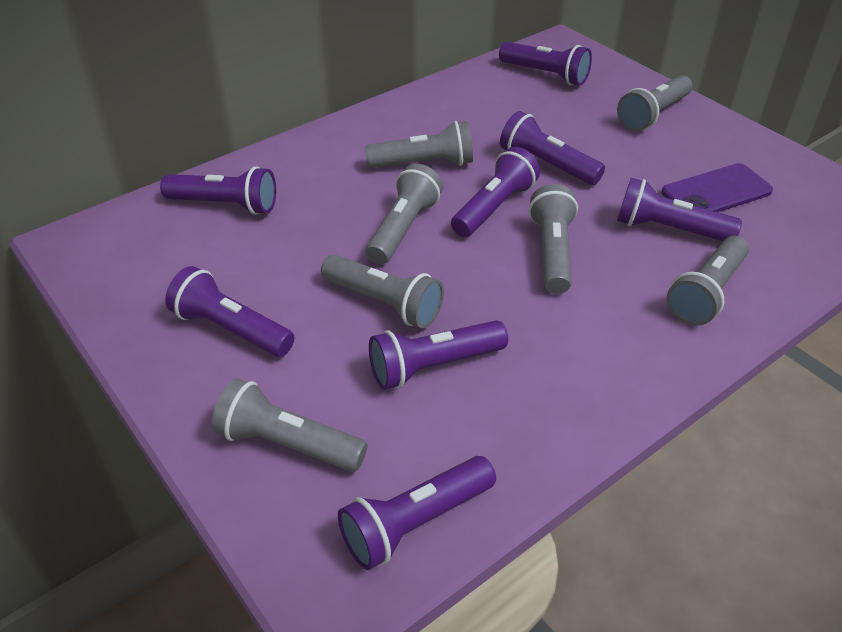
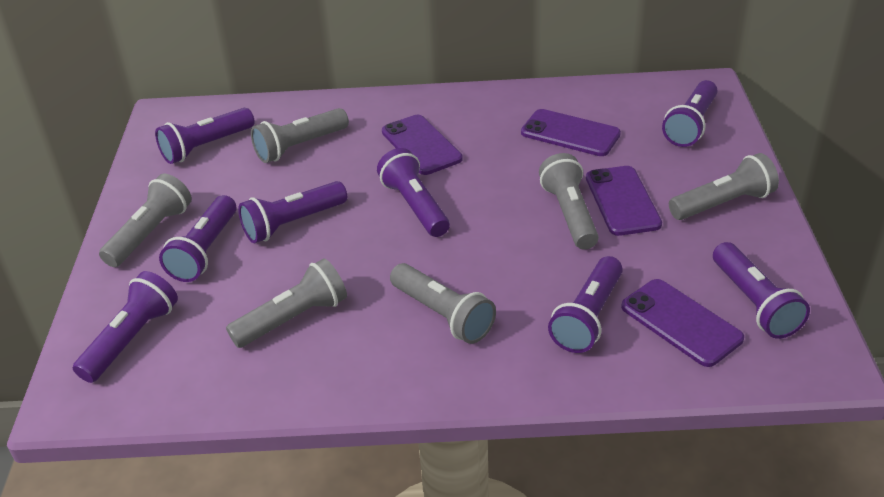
grey flashlight: [212,378,368,472] [321,254,444,328] [365,121,473,168] [366,164,443,264] [528,184,578,294] [617,75,692,131] [666,236,749,326] = 7 -> [99,174,192,267] [226,258,347,348] [251,108,349,163] [390,263,496,344] [539,153,599,250] [669,153,779,220] = 6
purple phone: [661,163,773,212] = 1 -> [382,115,463,175] [521,109,621,156] [586,166,662,236] [621,279,744,367] = 4

